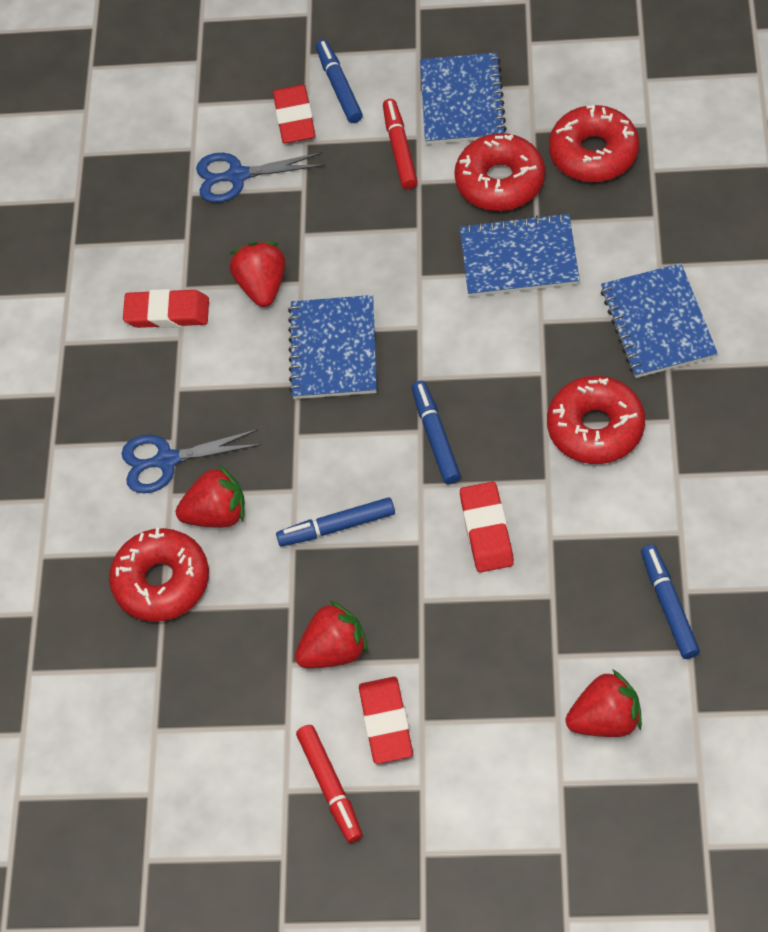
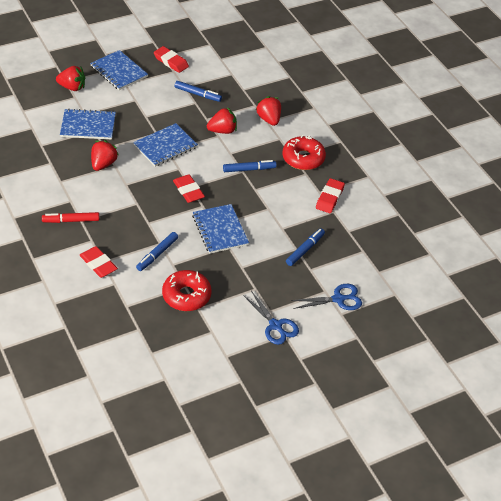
red donut: [109,528,209,622] [454,133,545,211] [547,376,645,464] [549,105,639,182] = 4 -> [162,270,212,311] [282,135,326,170] = 2
red marker: [296,725,362,843] [383,99,418,189] = 2 -> [42,212,99,223] = 1

